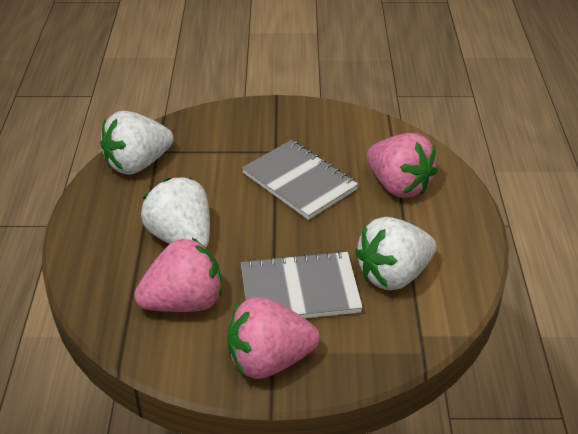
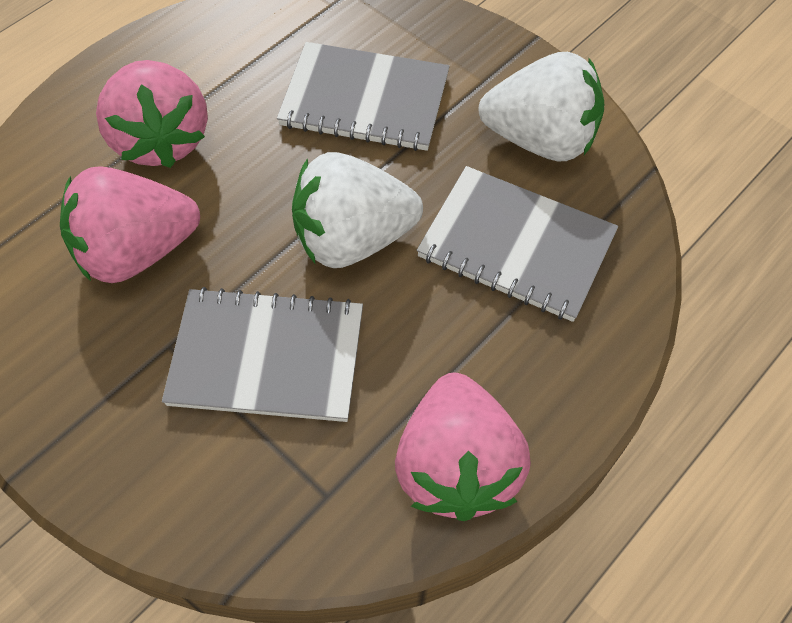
grey notebook: [241,251,363,318] [242,140,358,220] = 2 -> [162,287,363,422] [277,42,450,151] [417,166,618,322] = 3
white strawberry: [101,111,174,175] [141,178,210,248] [355,217,436,290] = 3 -> [292,152,423,268] [479,52,605,161] = 2

